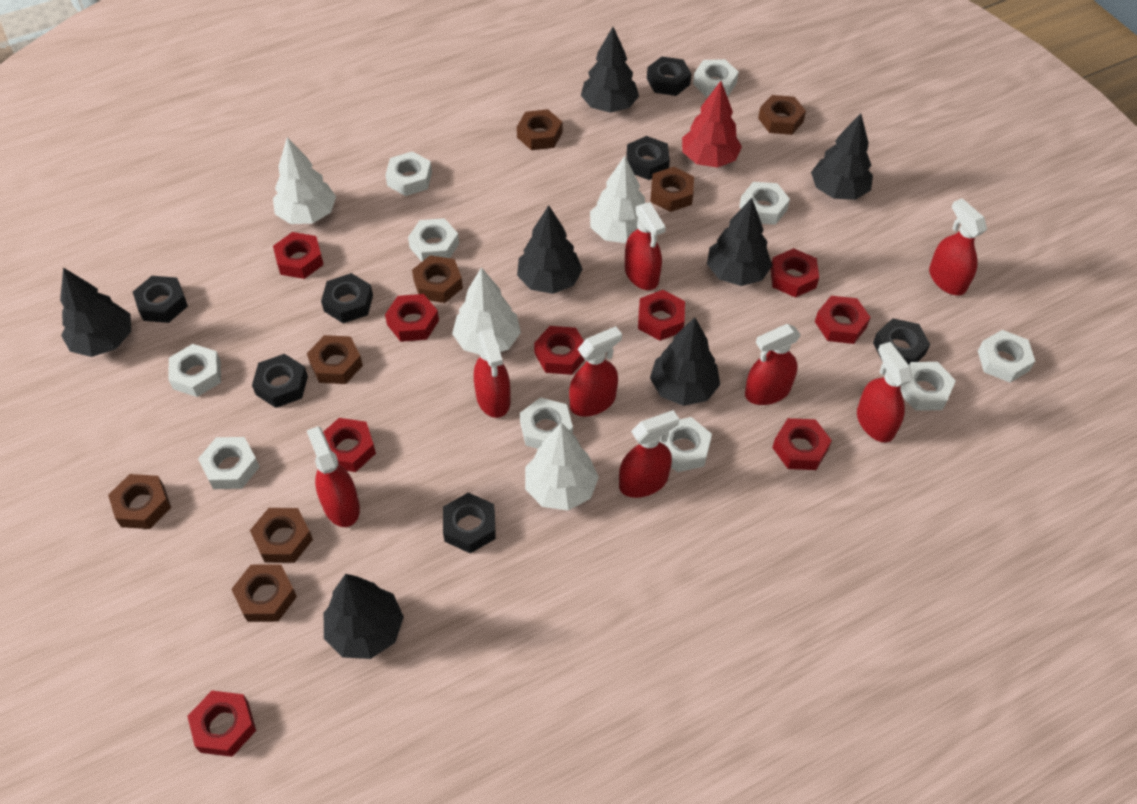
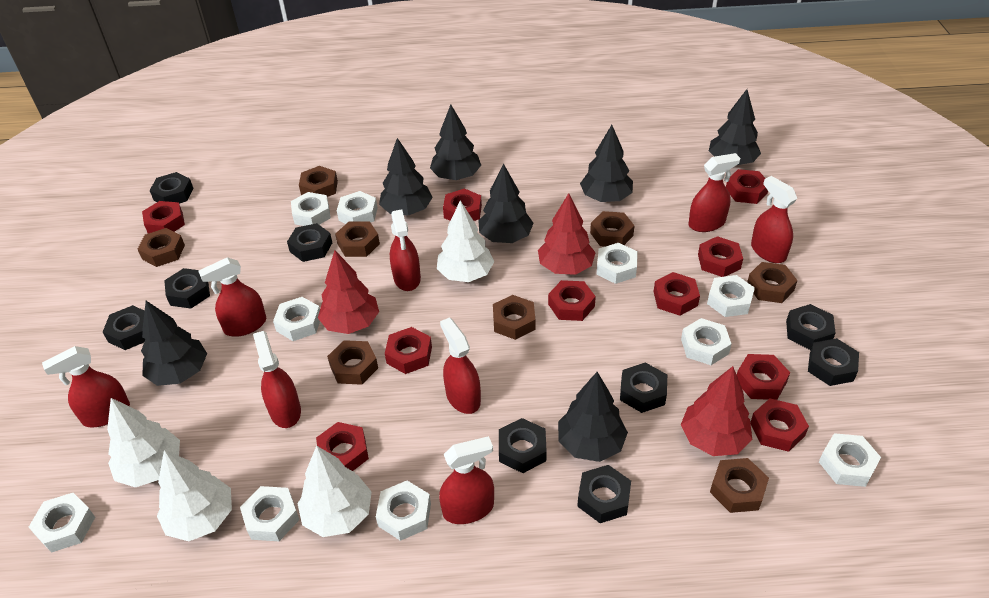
black nut: [133,276,188,323] [252,354,308,408] [321,273,373,323] [443,493,496,554] [626,136,670,180] [647,57,691,96] [873,318,930,365] = 7 -> [103,305,145,350] [150,172,194,204] [164,268,210,309] [287,223,332,262] [499,418,547,473] [577,465,631,523] [620,362,667,413] [786,304,836,350] [808,338,859,386] = 9
red nut: [187,691,256,757] [273,232,324,279] [323,418,376,472] [385,294,439,342] [534,326,585,375] [638,290,685,341] [770,248,819,298] [772,418,832,470] [815,296,871,344] = 9 -> [142,201,185,233] [316,422,369,471] [385,327,432,374] [443,188,482,221] [548,280,596,321] [654,272,700,316] [698,236,743,277] [726,169,768,204] [737,354,790,400] [750,399,809,452] = 10
red tree: [682,81,742,168] = 1 -> [318,250,379,334] [538,193,596,275] [681,366,752,456] = 3

